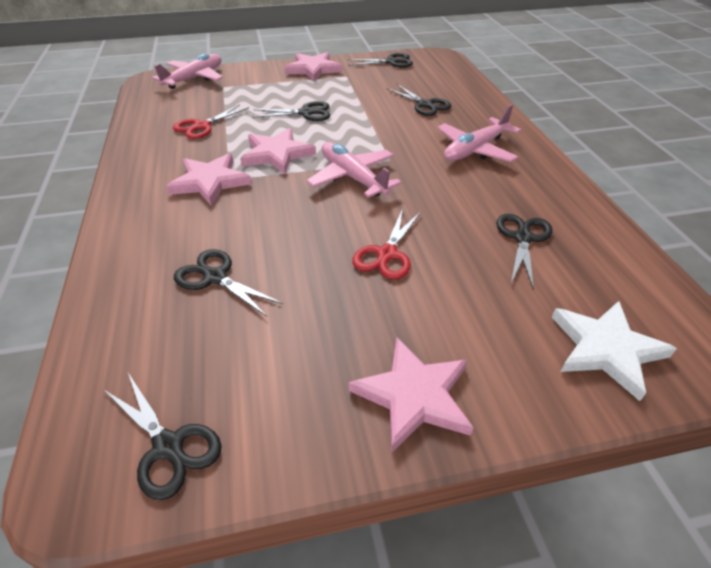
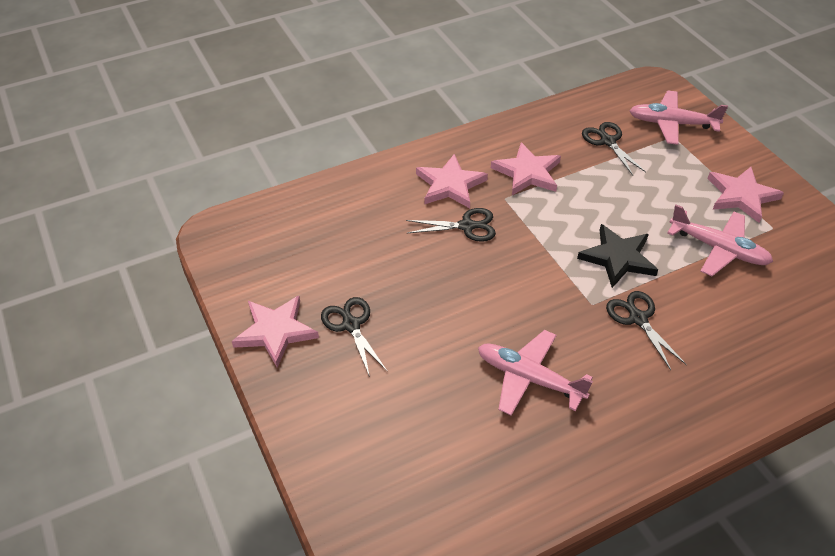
black scissors: [103,373,222,500] [174,249,283,317] [253,101,330,121] [347,53,413,68] [387,84,451,116] [496,214,552,289] = 6 -> [321,297,387,377] [406,208,496,242] [582,122,646,175] [606,291,687,370] = 4
black star: none = 0 -> [577,224,658,288] = 1
red scissors: [173,104,249,139] [352,211,421,279] = 2 -> none = 0
white star: [552,301,677,401] = 1 -> none = 0

